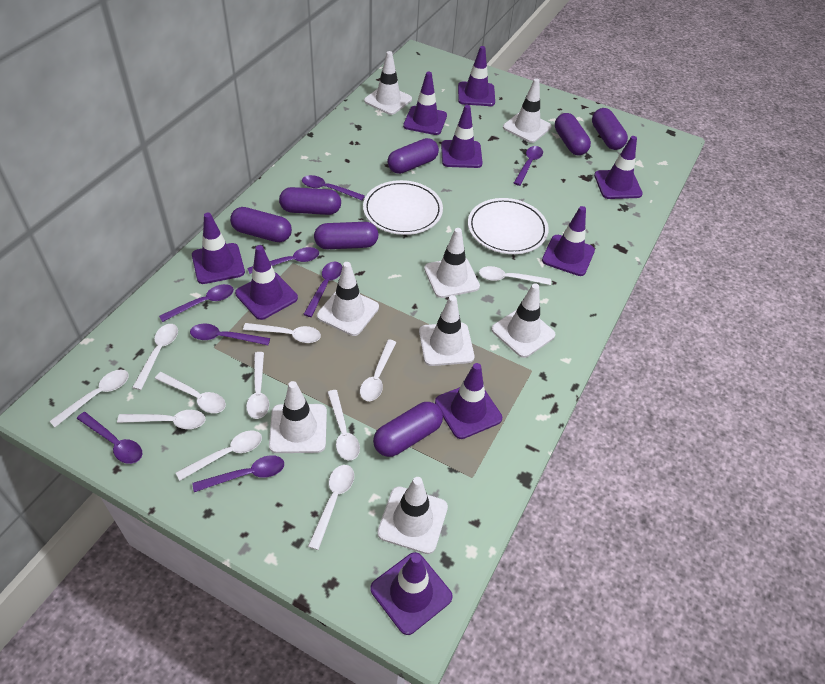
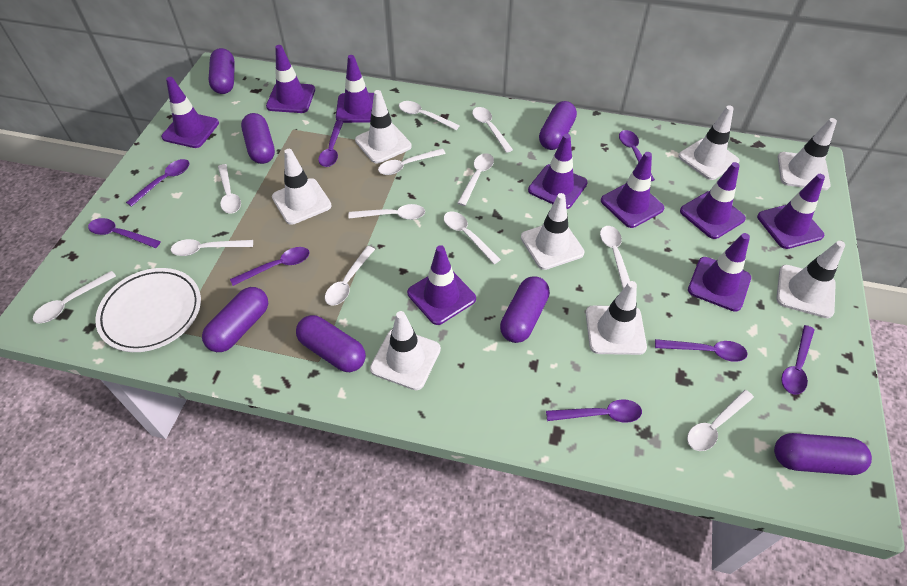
white plate: [363,180,443,235] [468,198,549,254] = 2 -> [95,268,201,352] = 1
white spoon: [49,370,129,427] [117,410,205,429] [132,324,178,390] [155,372,226,413] [176,430,262,481] [243,323,321,343] [246,352,269,419] [308,465,354,550] [327,390,360,460] [360,339,396,401] [479,266,551,285] = 11 -> [33,271,116,324] [171,239,253,256] [218,164,241,214] [325,246,375,306] [348,204,425,220] [378,149,446,175] [399,101,460,130] [444,211,501,264] [457,153,494,206] [472,107,513,153] [600,226,630,289] [687,390,754,451] = 12

